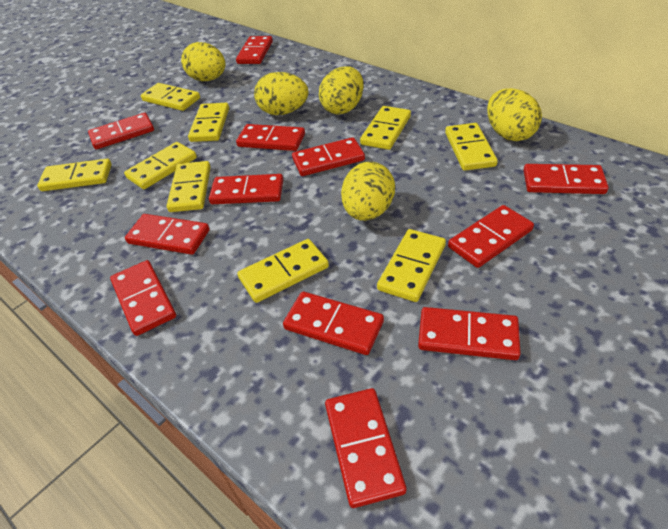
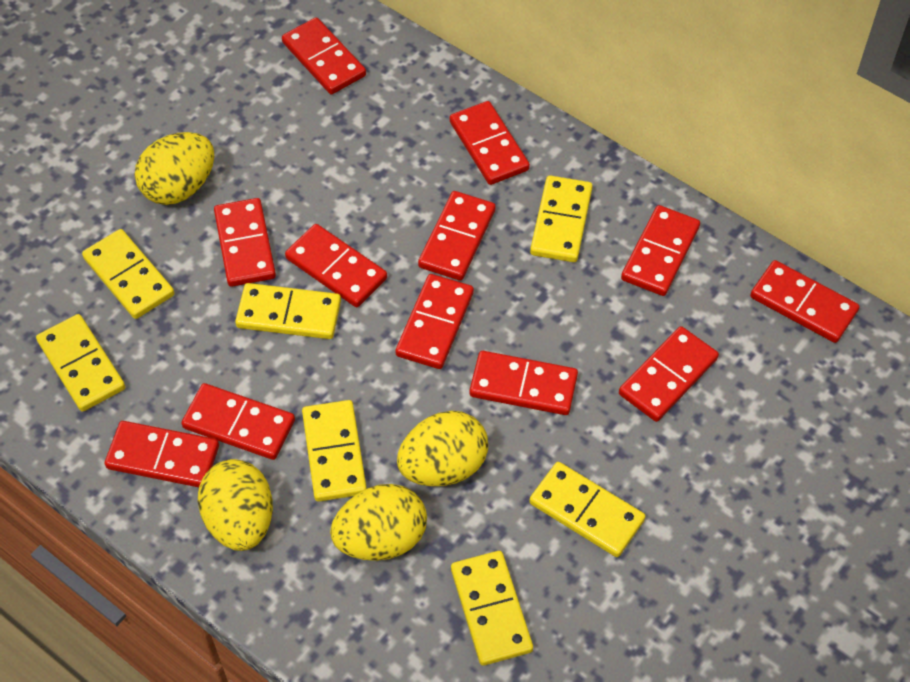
yellow domino: [37,159,112,191] [124,142,197,189] [141,83,200,111] [167,161,211,212] [188,103,229,142] [237,239,329,303] [360,106,411,150] [377,229,446,302] [445,123,498,171] = 9 -> [36,314,125,412] [82,229,174,319] [235,283,341,339] [302,400,367,502] [451,551,533,666] [529,462,645,557] [530,176,593,262] = 7
yellow egg: [181,42,225,81] [254,72,309,115] [319,66,364,115] [341,162,395,221] [487,88,542,141] = 5 -> [135,132,214,205] [198,459,273,551] [330,484,427,561] [397,411,488,486] = 4

